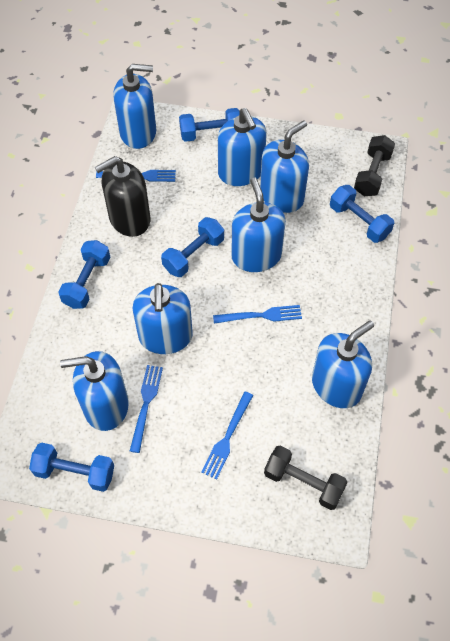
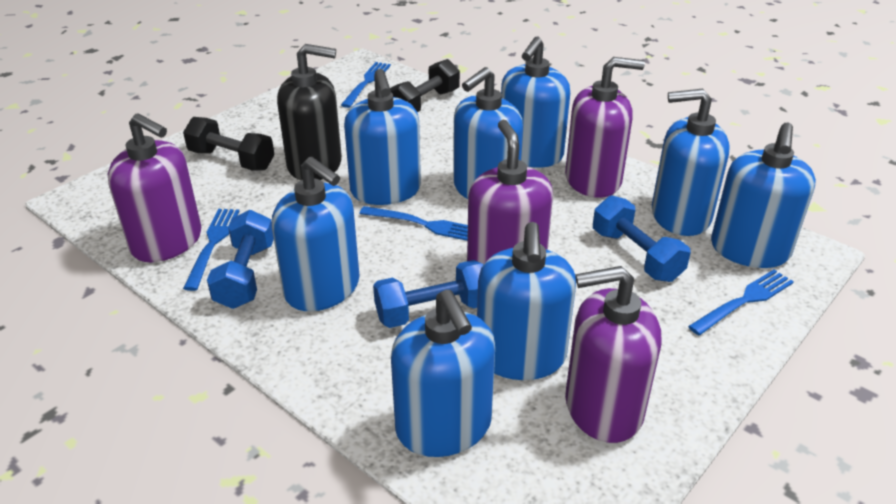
blue dumbbell: [29,442,114,492] [58,240,111,309] [161,217,224,277] [179,108,239,142] [330,185,394,243] = 5 -> [207,210,274,309] [373,260,484,328] [593,195,691,282] = 3
blue soap dispenser: [60,351,129,431] [113,64,156,149] [132,283,193,354] [218,108,267,186] [231,177,286,272] [260,120,309,213] [312,320,374,408] = 7 -> [272,157,360,311] [344,69,421,205] [391,290,495,457] [453,67,523,199] [477,222,576,380] [501,37,570,168] [652,89,730,236] [711,123,816,268] = 8
purple soap dispenser: none = 0 -> [108,113,201,262] [467,120,553,264] [565,57,645,198] [565,266,661,443] = 4

